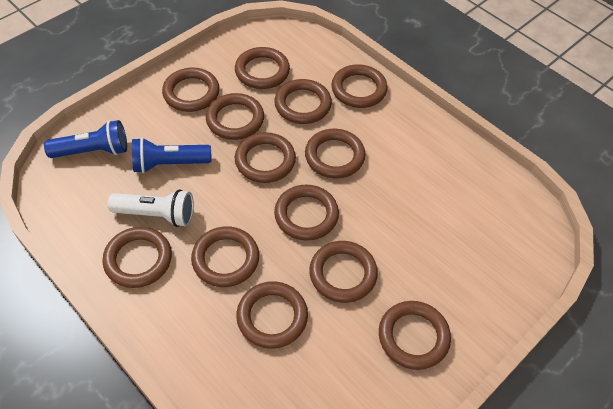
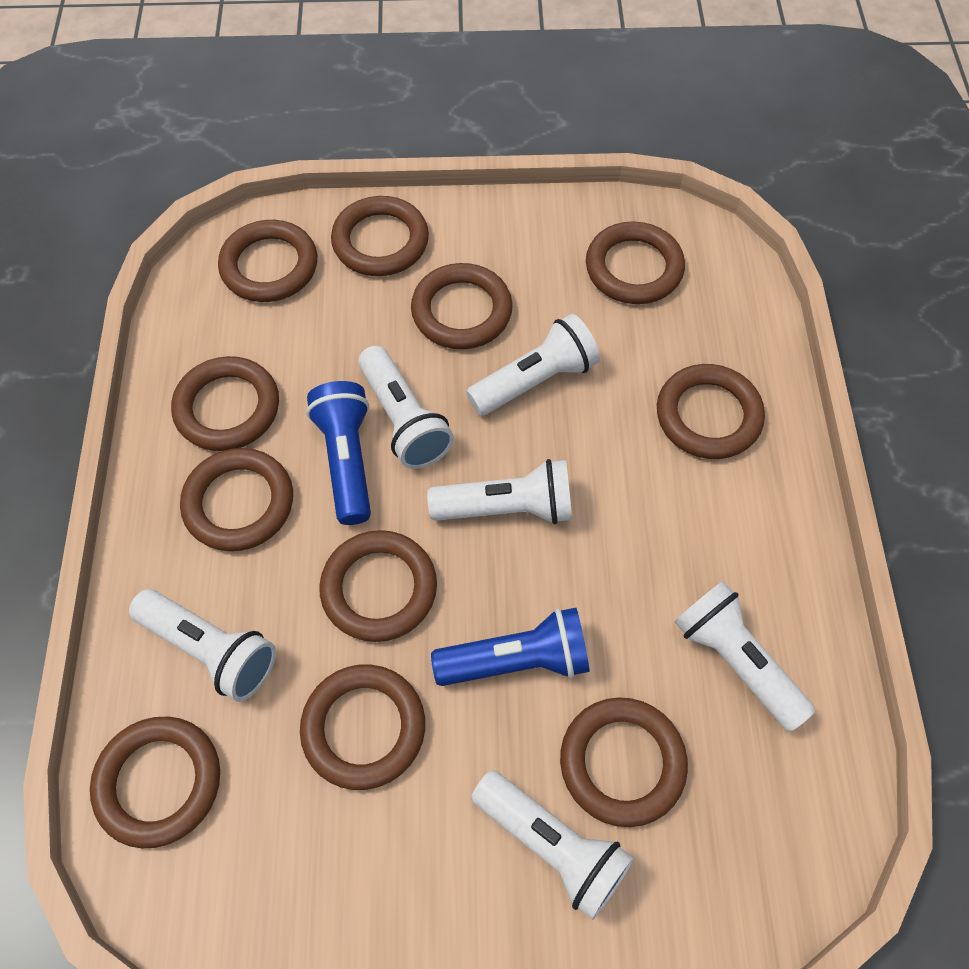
brown ring: [102,227,172,288] [162,68,220,112] [191,226,259,287] [206,93,264,140] [235,47,290,89] [235,132,296,183] [236,281,308,349] [274,79,332,124] [274,185,339,241] [305,129,365,178] [309,241,378,303] [331,64,387,108] [379,301,451,370] = 13 -> [90,716,220,848] [171,356,279,451] [180,448,293,551] [218,220,317,302] [300,664,425,790] [319,530,437,642] [331,196,429,276] [411,263,513,349] [560,697,688,827] [586,221,685,304] [657,364,765,459] = 11
white flashlight: [108,189,194,227] = 1 -> [129,589,276,702] [358,346,454,469] [427,459,572,524] [466,314,600,416] [471,770,634,920] [674,581,815,732] = 6

